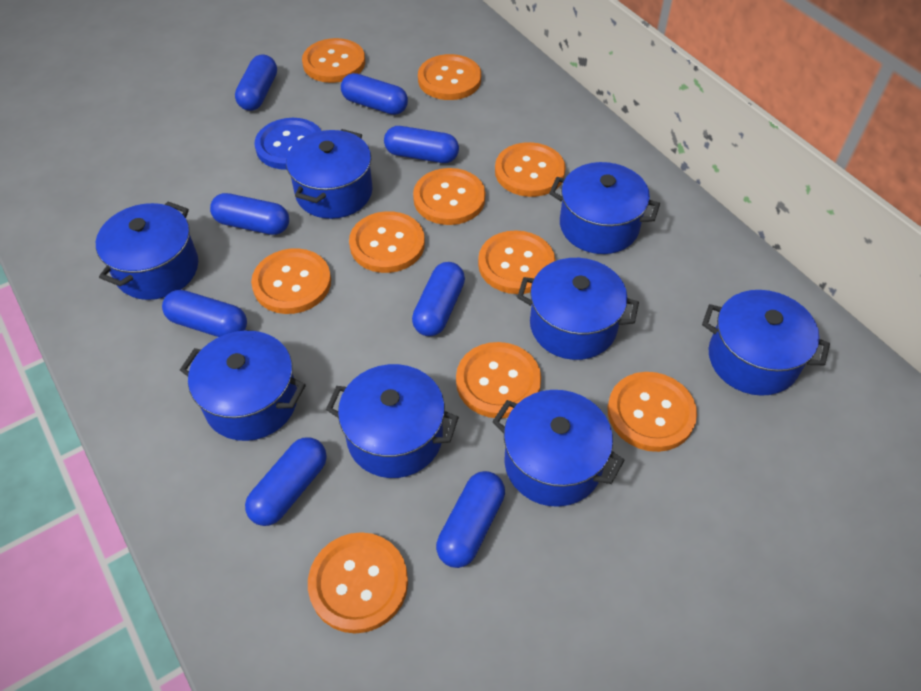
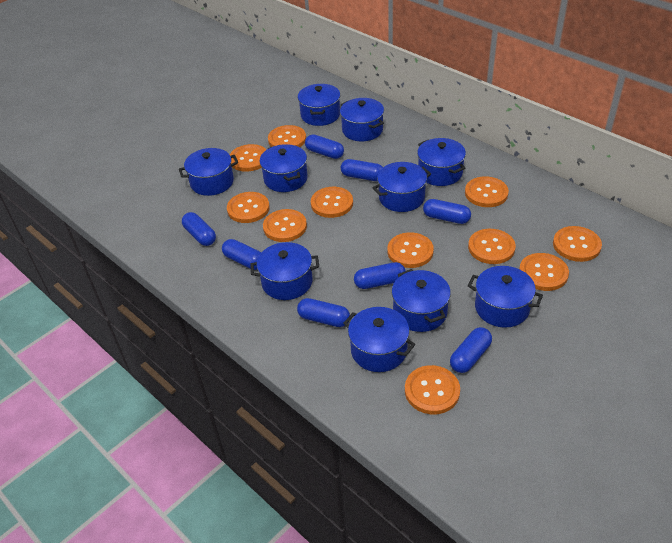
blue button: [255,118,321,170] = 1 -> none = 0
blue pot: [96,202,198,300] [180,330,306,441] [286,129,373,219] [326,364,459,478] [492,390,625,507] [517,258,639,360] [549,162,660,254] [702,290,830,396] = 8 -> [179,148,238,196] [251,242,319,300] [260,144,308,192] [298,84,340,126] [340,98,384,141] [343,307,415,372] [372,162,431,212] [392,269,451,332] [417,138,466,186] [468,266,543,328] = 10
orange button: [251,248,331,314] [302,38,365,83] [308,532,408,633] [349,211,425,273] [413,168,485,225] [418,54,481,100] [456,342,541,418] [478,230,555,294] [495,142,566,197] [608,372,697,452] = 10 -> [227,192,270,223] [230,144,266,172] [263,209,307,242] [268,125,306,147] [311,187,353,218] [387,232,434,268] [405,365,460,414] [465,176,509,207] [468,229,516,264] [519,253,569,291] [553,226,602,262] = 11

